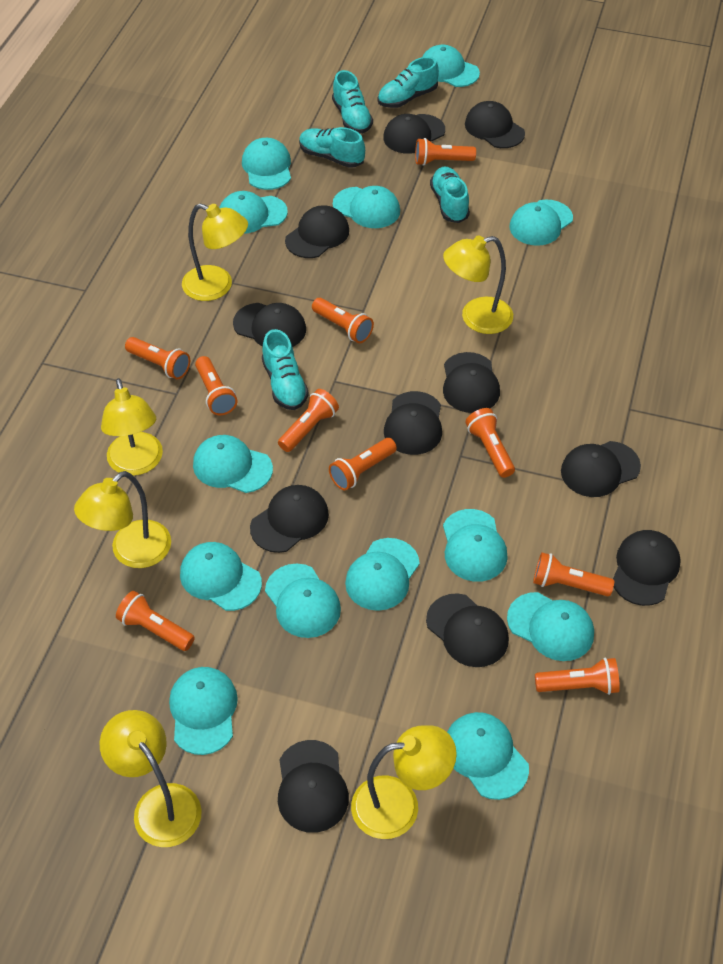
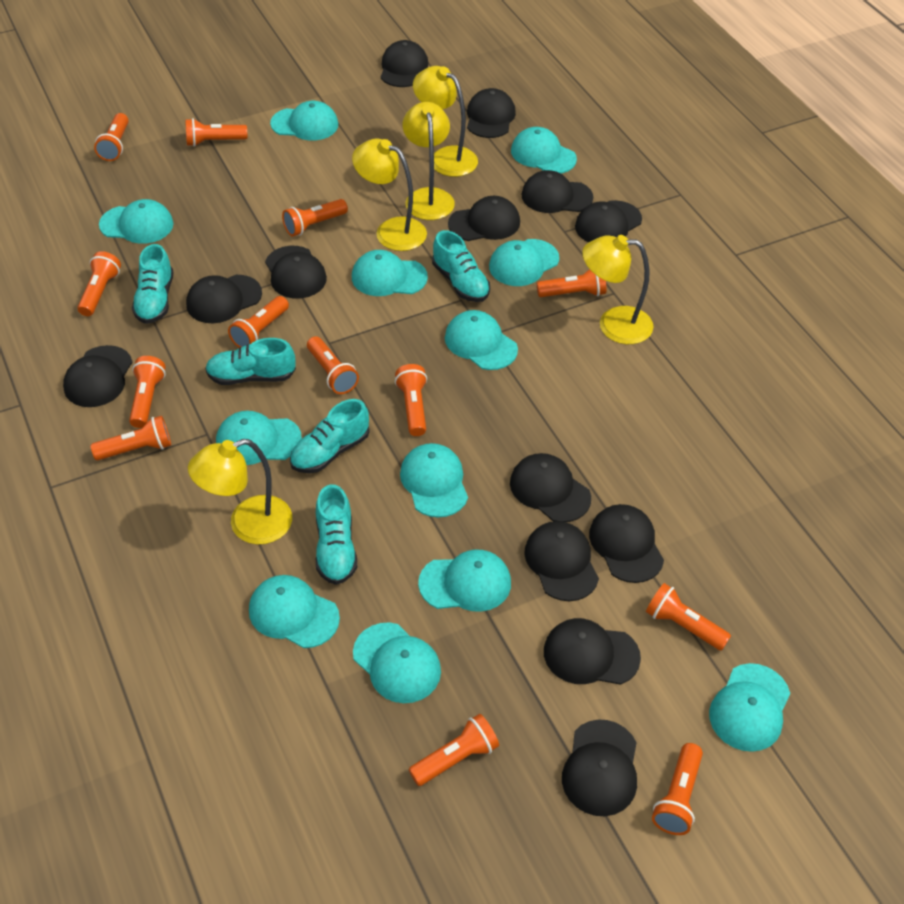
black cap: [233,303,306,347] [250,485,329,553] [278,740,349,833] [285,205,349,258] [383,114,445,154] [384,391,442,455] [426,593,509,667] [443,352,500,413] [465,101,525,148] [561,441,641,497] [613,530,681,606] = 11 -> [63,345,133,407] [186,275,262,323] [265,246,327,298] [381,40,428,87] [448,196,520,241] [467,88,516,138] [510,453,591,522] [522,170,593,213] [524,521,599,601] [544,618,641,685] [562,719,637,816] [575,200,642,243] [589,504,664,583] = 13
orange flashlight: [116,591,195,651] [125,337,190,379] [195,356,237,415] [278,389,339,452] [312,298,374,343] [329,438,397,490] [415,138,476,166] [466,408,515,478] [533,552,614,596] [535,657,620,695] = 10 -> [77,251,121,316] [90,416,171,460] [94,113,129,161] [129,356,166,428] [185,118,247,147] [228,296,289,348] [282,199,348,236] [307,336,359,394] [395,364,427,436] [409,714,499,786] [537,269,607,297] [646,583,731,651] [652,743,703,835] = 13
turquoise cap: [169,667,238,755] [180,542,262,611] [193,435,273,493] [219,191,288,234] [242,138,291,190] [265,563,341,638] [333,186,400,228] [345,538,420,611] [422,45,480,87] [443,509,508,582] [447,712,529,800] [507,592,594,661] [509,200,573,246] = 13 -> [99,199,173,244] [216,411,302,465] [249,575,340,648] [270,101,338,140] [352,250,428,296] [353,622,441,703] [400,443,468,517] [418,549,511,612] [445,310,518,370] [489,239,559,286] [511,127,577,173] [709,663,790,752] = 12
yellow lamp: [74,471,171,568] [100,710,202,847] [101,378,163,476] [182,204,248,301] [351,725,457,839] [443,236,513,334] = 6 -> [188,439,292,545] [352,138,427,251] [403,102,455,220] [413,66,478,177] [582,235,653,344] = 5

